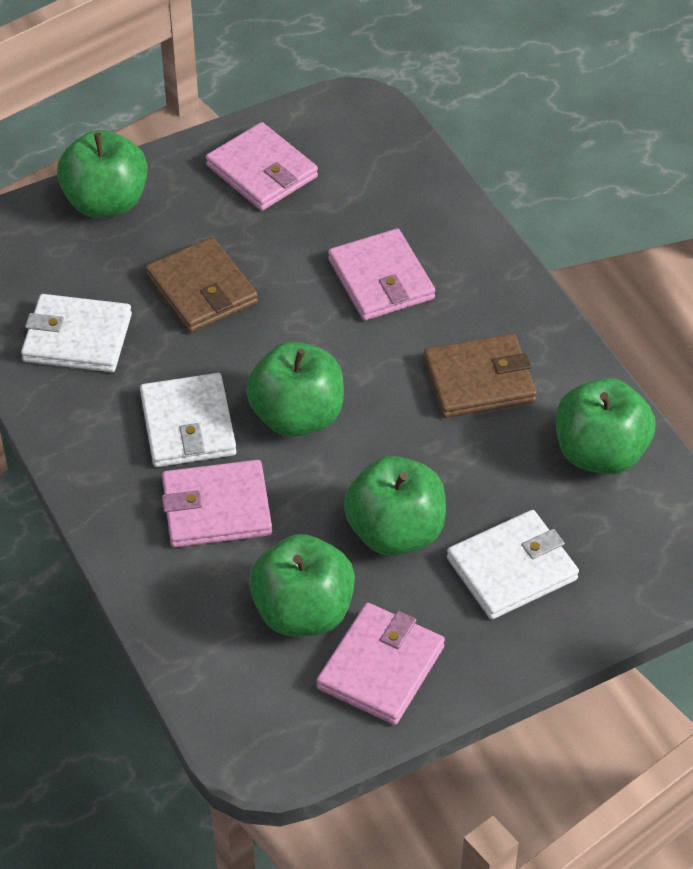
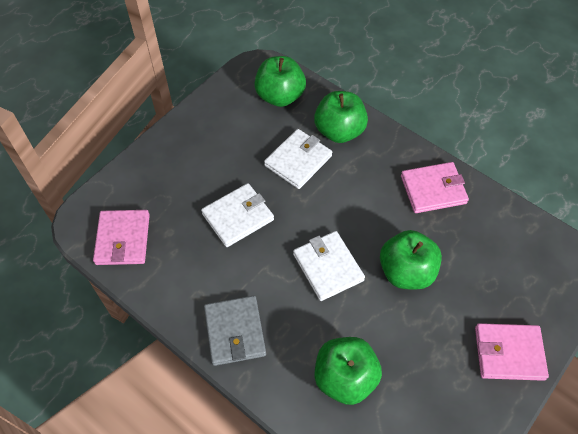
brown wallet: [146,237,258,333] [424,333,537,418] = 2 -> none = 0
green apple: [57,130,147,218] [246,341,344,437] [249,534,355,637] [344,456,446,556] [556,378,656,475] = 5 -> [254,56,306,107] [314,91,368,143] [315,337,382,405] [380,230,442,290] = 4
grey wallet: none = 0 -> [204,296,266,366] = 1
pink wallet: [162,460,272,547] [206,122,318,211] [316,603,445,725] [328,228,435,321] = 4 -> [93,210,150,265] [401,162,469,213] [475,323,549,381] = 3

